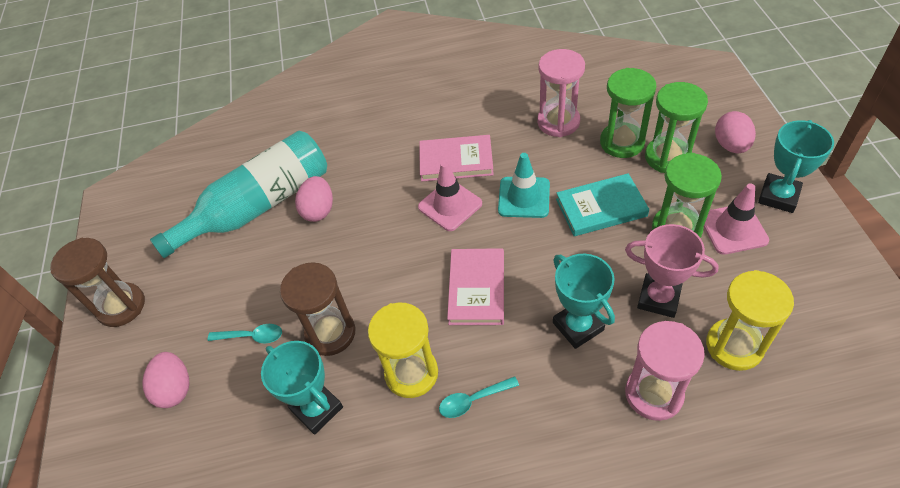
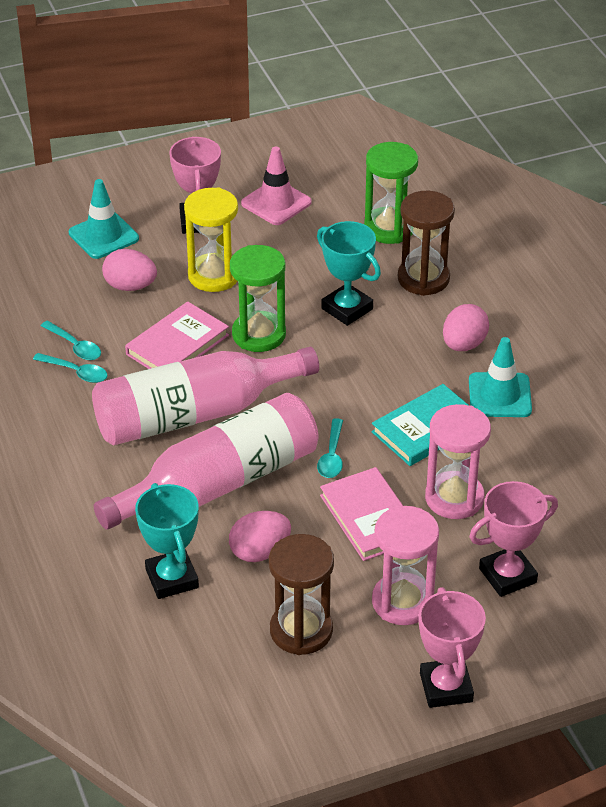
green hourglass: [600,68,657,158] [645,82,708,173] [652,153,722,238] = 3 -> [230,245,286,352] [364,142,418,244] = 2
pink bottle: none = 0 -> [92,347,319,445] [94,393,318,530] = 2
pink traffic cone: [418,161,482,231] [704,183,769,255] = 2 -> [241,147,312,225] = 1
pink trophy: [625,224,719,318] = 1 -> [169,136,221,234] [419,587,486,708] [469,481,558,597] = 3
turquoise bottle: [150,131,327,258] = 1 -> none = 0
turquoise spoon: [208,324,282,343] [439,376,519,418] = 2 -> [33,353,108,383] [41,320,101,360] [317,418,343,478] = 3
turquoise traffic cone: [498,153,550,218] = 1 -> [69,179,139,259] [469,337,532,417] = 2
turquoise trophy: [261,341,343,435] [553,254,615,349] [758,120,834,213] = 3 -> [135,483,199,599] [317,221,381,326] = 2
yellow hourglass: [368,303,438,398] [706,270,794,371] = 2 -> [184,188,238,292] = 1

